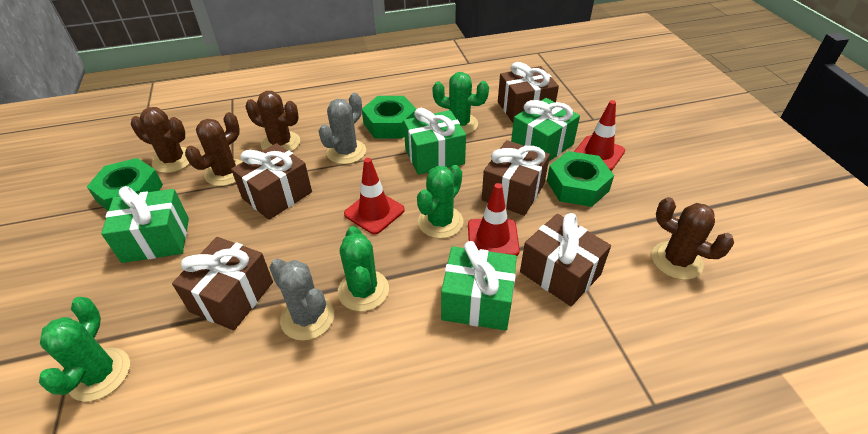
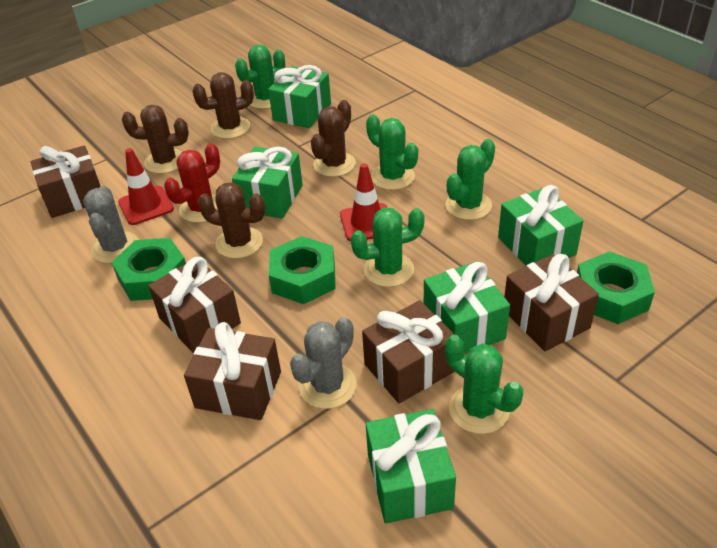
green cactus: [39,297,130,402] [338,226,389,312] [417,165,464,238] [433,72,489,134] = 4 -> [235,45,285,109] [351,208,425,287] [366,115,418,190] [445,334,523,434] [446,139,495,220] = 5
green gift: [101,186,189,263] [404,108,466,175] [441,241,517,331] [511,98,580,161] = 4 -> [232,147,303,219] [268,65,331,128] [366,409,456,523] [424,262,510,354] [498,185,583,266] = 5
red cactus: none = 0 -> [164,143,220,223] = 1
red traffic cone: [344,158,405,234] [468,183,520,256] [574,100,625,171] = 3 -> [118,148,174,225] [340,163,387,242] = 2

